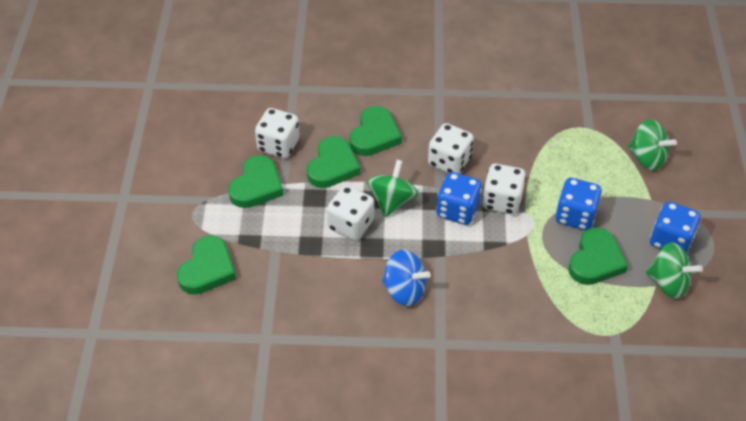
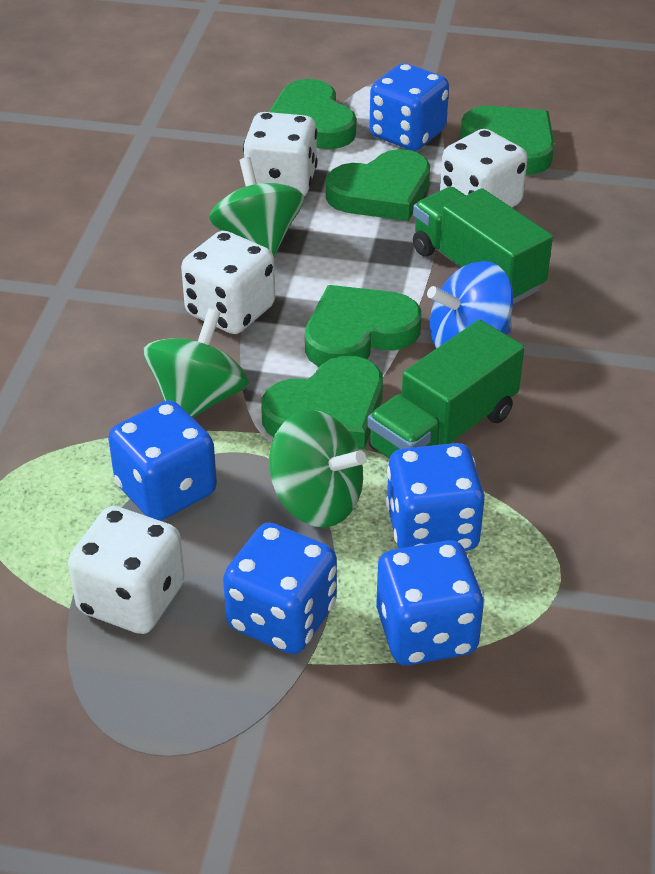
blue dice: [436,172,482,225] [555,178,602,230] [650,201,700,253] = 3 -> [108,400,217,521] [223,523,337,654] [369,63,449,151] [376,540,484,665] [386,443,485,551] = 5
green truck: none = 0 -> [368,320,524,459] [413,187,553,304] = 2

